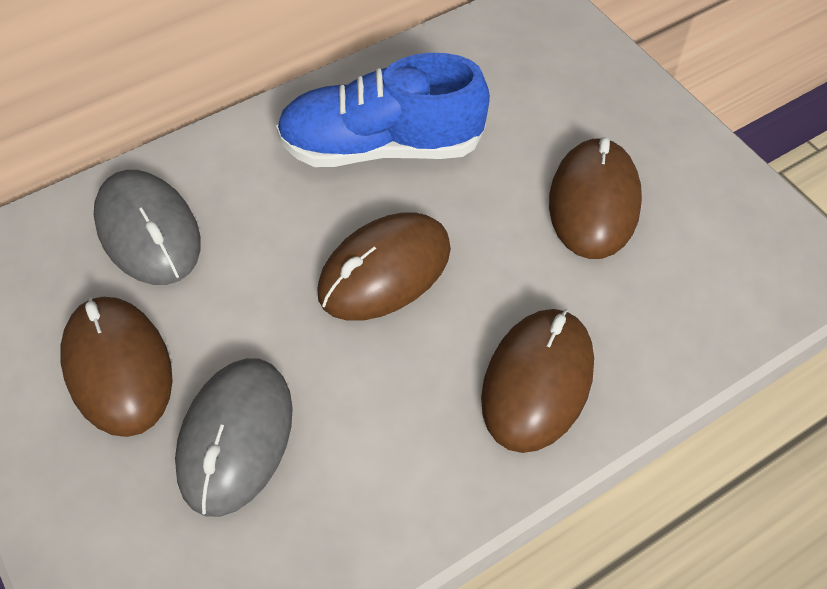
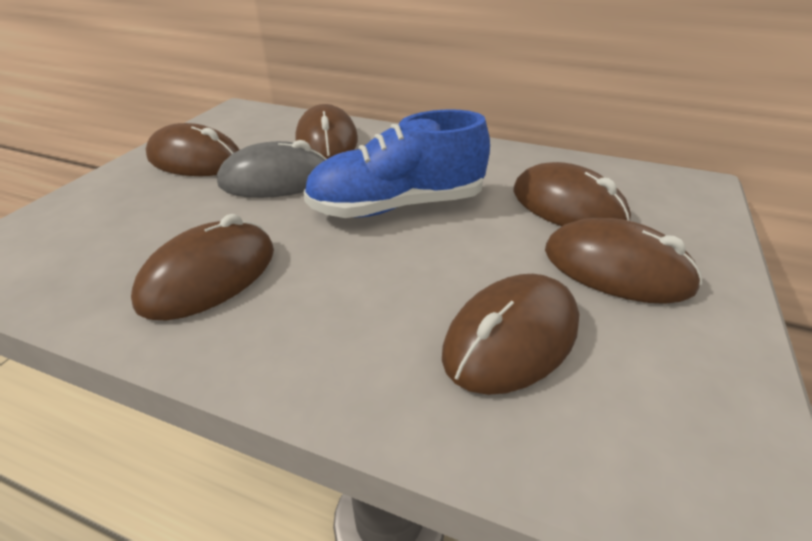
brown mouse: [60,297,173,437] [317,212,451,321] [481,309,594,453] [549,137,642,259] = 4 -> [131,214,274,320] [146,123,240,176] [295,104,358,159] [442,274,579,395] [513,162,631,227] [545,218,702,304] = 6
grey mouse: [94,170,201,285] [175,358,293,517] = 2 -> [217,140,327,198] = 1

